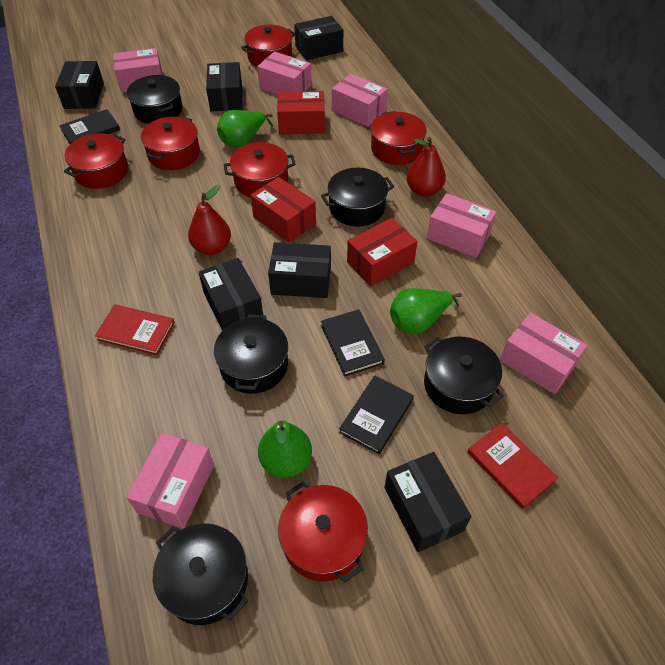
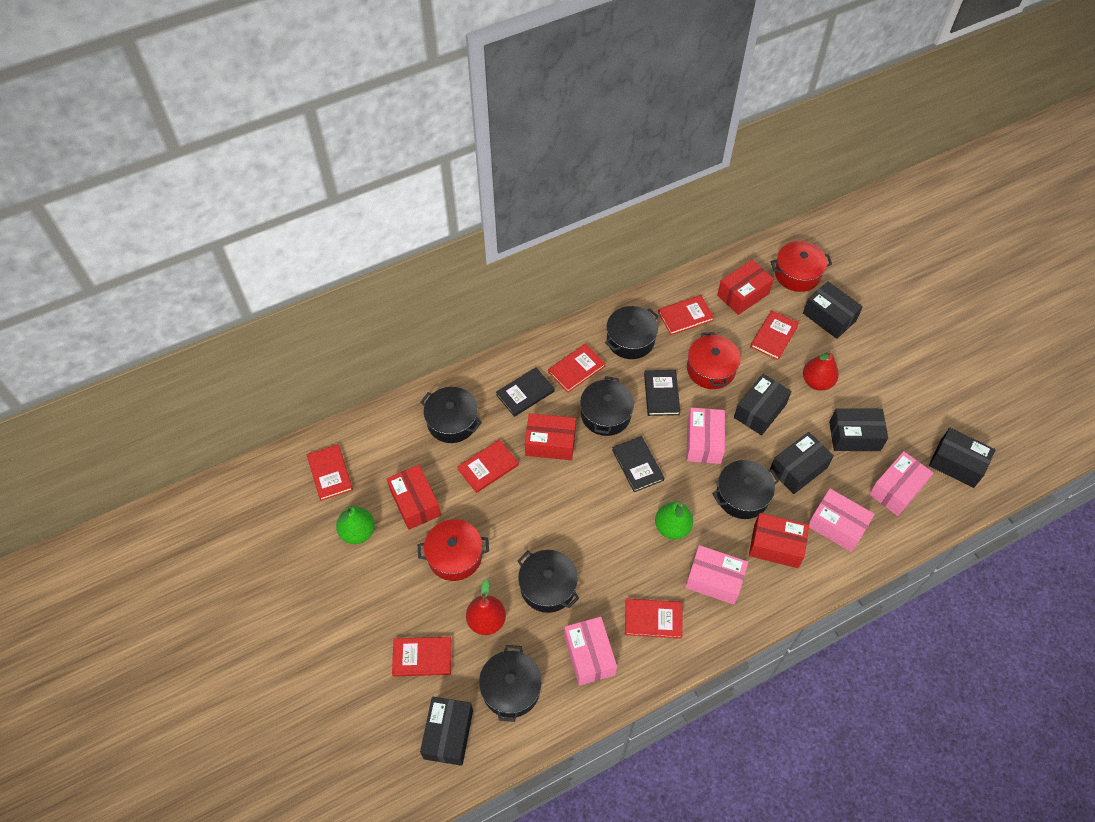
black pot: [127,75,182,124] [153,523,248,625] [214,315,288,394] [321,167,394,227] [424,337,504,414] = 5 -> [421,387,482,443] [479,645,542,722] [517,550,579,613] [580,376,634,436] [605,306,659,359] [712,460,779,519] = 6
green pear: [217,110,273,148] [258,421,312,478] [390,288,462,334] = 3 -> [336,506,375,544] [655,501,693,539] = 2
pink box: [113,48,163,93] [126,433,214,529] [257,51,312,95] [332,74,388,127] [427,193,497,258] [500,313,587,394] = 6 -> [564,617,617,686] [685,545,748,605] [686,407,725,464] [808,489,875,552] [869,451,933,516] = 5
red book: [95,304,175,355] [467,423,558,509] = 2 -> [307,444,353,501] [392,637,451,677] [457,439,519,493] [548,344,606,393] [625,599,683,639] [658,295,715,335] [750,311,799,360] = 7
red box: [250,177,316,243] [277,91,325,134] [347,218,418,287] = 3 -> [387,465,441,530] [525,413,576,460] [717,260,774,315] [749,513,809,568] = 4
red pot: [64,133,128,189] [141,116,200,170] [223,142,296,197] [241,25,296,67] [278,481,368,582] [371,111,427,165] = 6 -> [418,519,489,581] [687,332,741,389] [771,241,832,292] = 3

